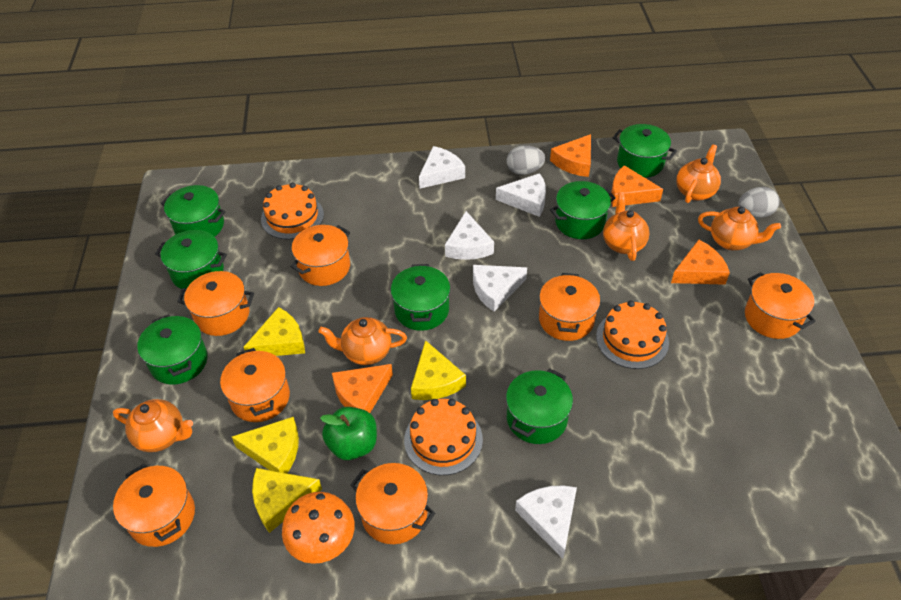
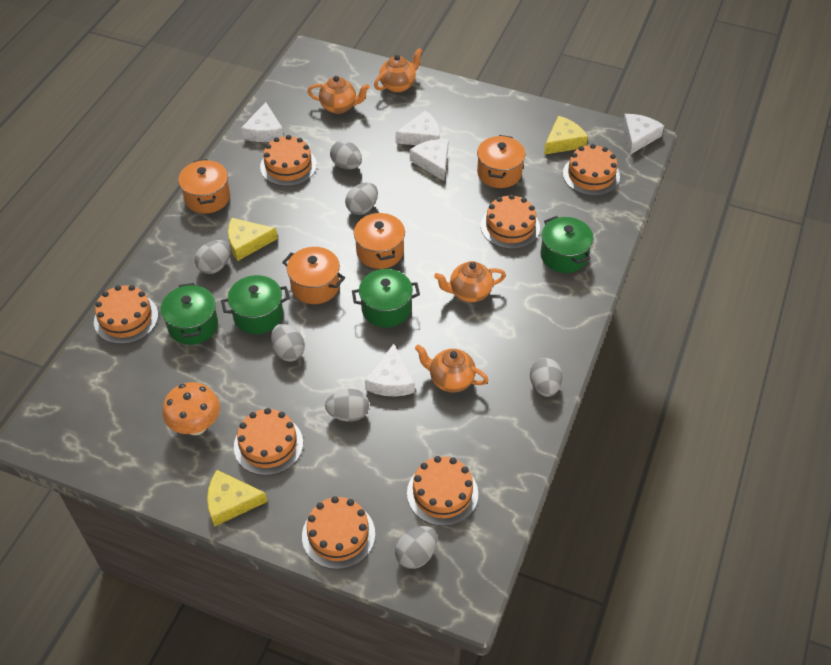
green apple: [320,407,377,460] = 1 -> none = 0
green pot: [137,314,207,384] [155,230,227,289] [161,185,226,237] [391,264,450,331] [506,368,573,444] [550,181,616,239] [613,124,677,178] = 7 -> [161,283,218,345] [221,275,290,334] [352,269,420,328] [541,216,593,273] = 4
grey egg: [506,145,545,175] [738,187,780,218] = 2 -> [195,240,230,274] [271,324,305,361] [325,389,369,422] [330,140,362,170] [345,182,378,215] [395,526,437,569] [530,358,563,397] = 7
orange cake: [261,183,324,240] [404,399,483,475] [596,301,669,369] = 3 -> [94,285,158,344] [234,408,303,475] [260,135,317,186] [302,496,375,569] [407,456,478,526] [481,194,540,249] [563,144,620,196] = 7
orange cheese: [332,364,393,413] [550,134,591,177] [611,165,663,207] [671,240,730,285] = 4 -> none = 0
orange pot: [113,464,195,547] [177,271,254,336] [220,348,290,422] [290,225,350,286] [350,463,435,544] [539,273,600,341] [745,272,816,339] = 7 -> [178,159,230,214] [282,247,345,304] [354,211,405,269] [477,135,525,188] = 4
orange teapot: [113,399,193,452] [318,317,407,365] [603,192,649,261] [676,144,721,203] [698,207,781,250] = 5 -> [307,76,370,114] [374,48,423,93] [415,345,488,393] [434,261,506,302] = 4
yellow cheese: [232,417,299,473] [244,307,305,356] [252,468,322,533] [411,340,466,400] = 4 -> [207,470,267,527] [228,218,278,261] [544,116,588,155] = 3

